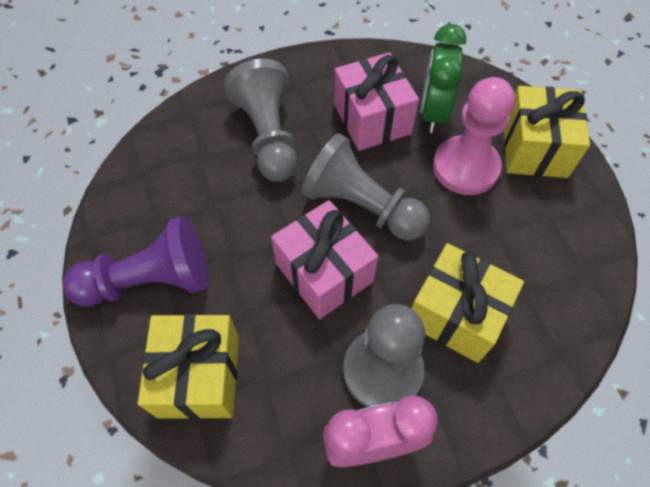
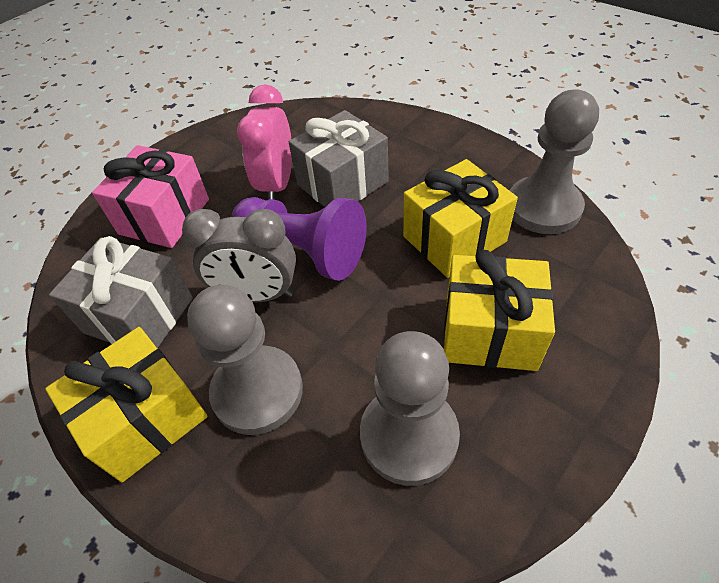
green clock: [421,24,466,133] = 1 -> none = 0
grey clock: none = 0 -> [182,209,296,303] = 1
grey gift: none = 0 -> [49,236,193,348] [289,110,389,207] = 2
pink gift: [271,200,378,319] [334,52,419,151] = 2 -> [92,145,209,248] = 1
pink pawn: [433,77,515,195] = 1 -> none = 0

